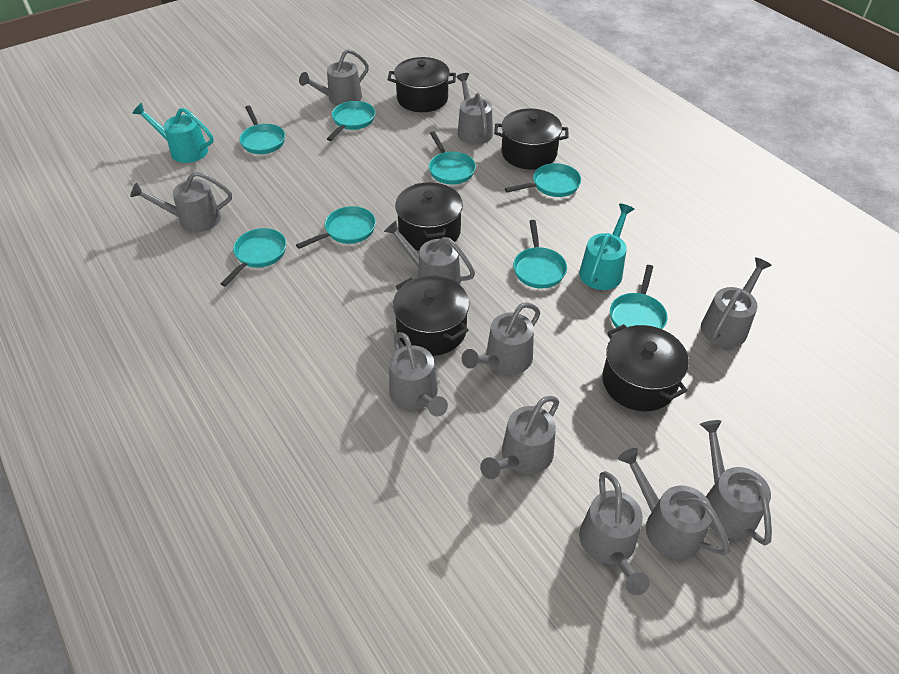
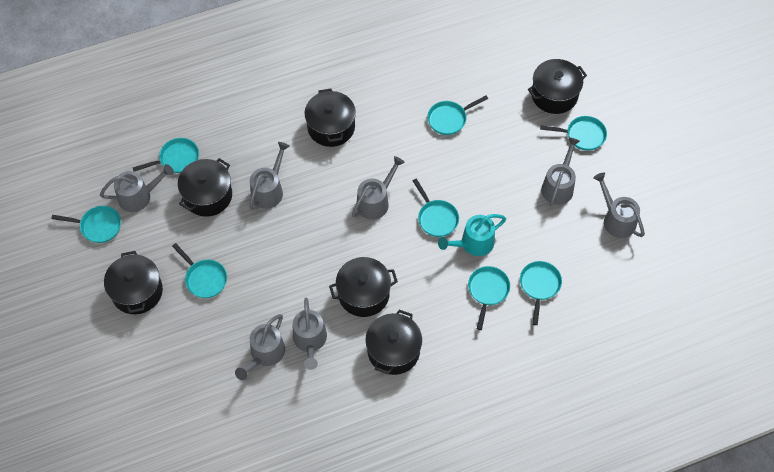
black pot: [388,57,456,112] [393,276,469,356] [395,182,463,251] [494,109,568,169] [602,324,689,411] = 5 -> [104,251,163,314] [178,158,232,217] [305,88,356,147] [329,257,398,317] [365,310,422,375] [528,59,587,114] = 6
grey watering can: [130,171,232,232] [299,49,369,105] [384,221,475,285] [389,332,448,416] [456,73,493,145] [462,302,540,375] [480,396,559,479] [579,471,650,595] [618,448,730,559] [700,420,772,546] [701,257,772,348] = 11 -> [100,164,174,212] [235,314,285,380] [249,142,289,209] [293,297,327,370] [352,156,405,220] [541,137,580,206] [593,172,645,238] = 7
turquoise watering can: [132,103,214,163] [579,204,634,290] = 2 -> [438,214,506,256] = 1

